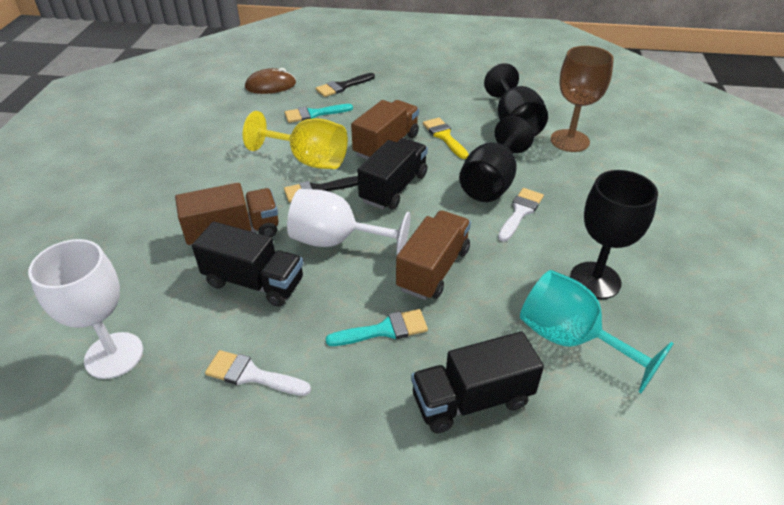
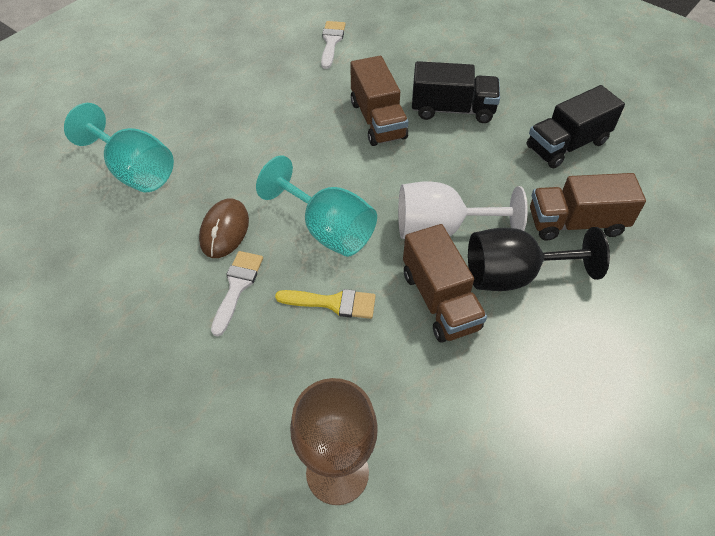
black brush: [284,176,358,203] [316,73,375,97] = 2 -> none = 0
black goblet: [459,116,534,202] [484,63,548,136] [570,170,658,299] = 3 -> [468,227,610,291] = 1
black truck: [192,222,303,307] [357,138,428,210] [411,331,544,433] = 3 -> [412,61,500,123] [527,85,625,168] = 2
turquoise brush: [285,104,353,123] [326,309,428,346] = 2 -> none = 0
turquoise goblet: [520,270,674,393] = 1 -> [64,103,174,192] [256,155,377,257] = 2
white goblet: [28,239,143,379] [287,189,411,255] = 2 -> [398,181,528,239] = 1
yellow goblet: [243,111,348,169] = 1 -> none = 0

